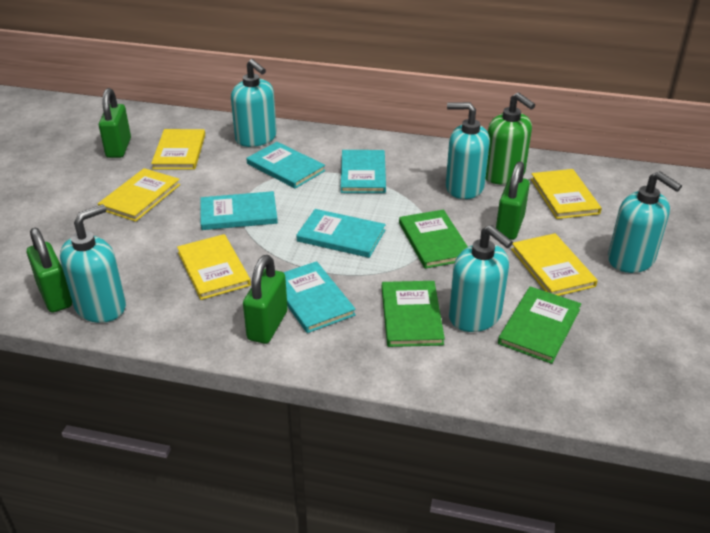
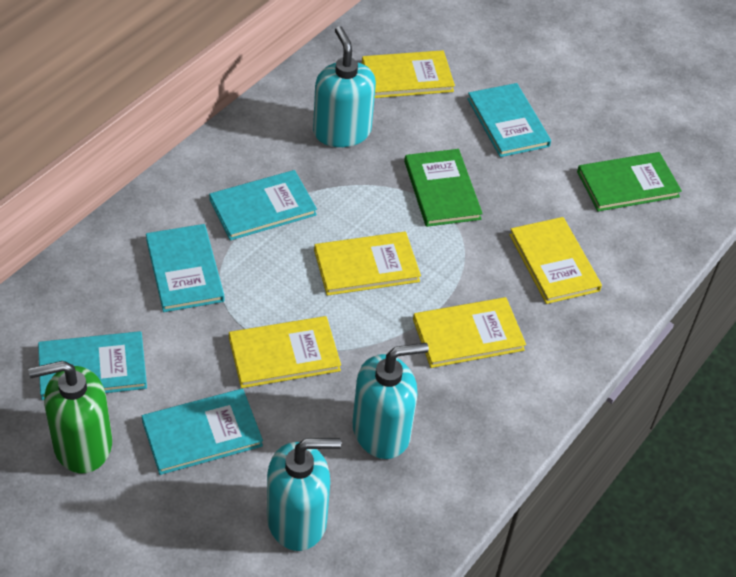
green book: [382,281,445,347] [399,210,468,269] [498,286,581,364] = 3 -> [404,149,483,227] [577,152,682,211] = 2
green padlock: [27,228,72,313] [99,88,131,158] [243,255,288,344] [496,161,530,240] = 4 -> none = 0
turquoise soap dispenser: [60,204,126,323] [231,59,277,147] [446,102,490,199] [449,225,513,332] [608,171,682,273] = 5 -> [267,438,341,551] [313,26,376,147] [353,343,429,459] = 3

